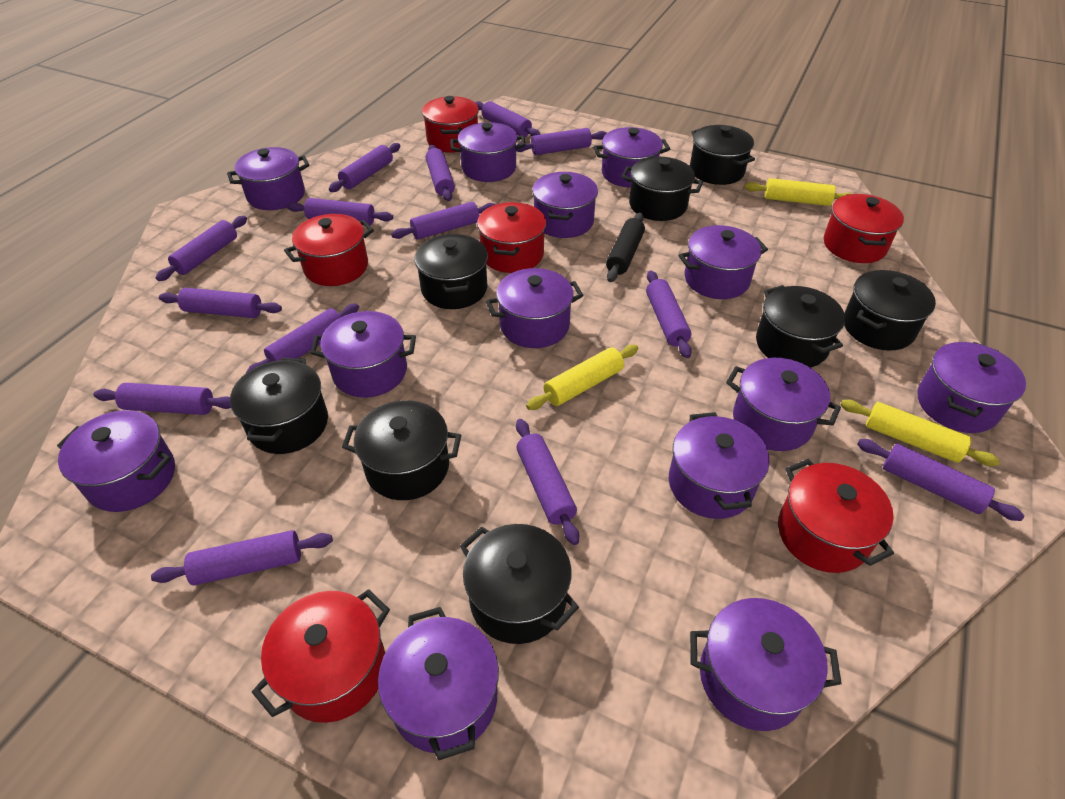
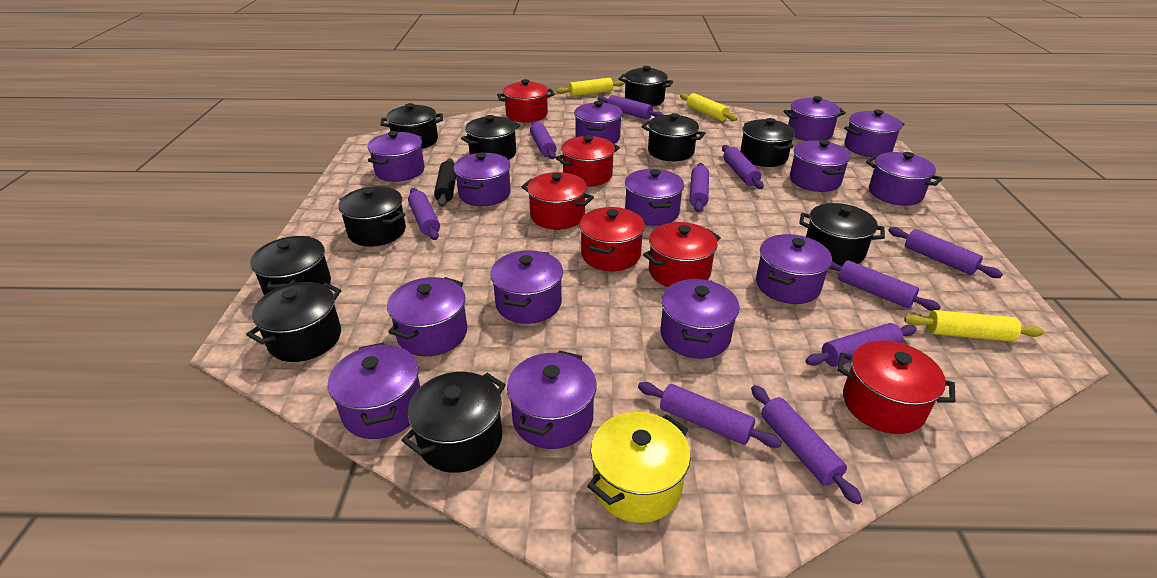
black pot: [230,358,328,454] [342,400,461,500] [414,234,488,309] [460,524,579,644] [621,157,703,221] [690,125,755,185] [756,285,845,368] [844,270,936,350] = 8 -> [246,282,341,362] [250,236,331,295] [338,186,406,247] [381,103,443,149] [401,372,506,473] [461,115,520,160] [619,66,673,106] [641,113,705,161] [740,118,795,167] [799,203,885,266] = 10
purple pot: [57,410,175,512] [227,147,309,210] [310,311,416,398] [378,607,499,760] [450,122,526,182] [486,268,584,348] [532,172,598,238] [593,127,670,188] [669,412,769,519] [678,225,768,299] [690,598,842,731] [726,358,841,451] [917,342,1026,433] = 13 -> [328,342,420,439] [368,131,425,182] [387,277,467,356] [453,152,511,206] [490,250,563,324] [507,350,597,449] [574,101,623,144] [625,169,684,226] [661,278,740,359] [756,234,832,304] [784,96,846,141] [790,140,851,192] [844,110,904,157] [866,152,943,206] = 14
purple rolling pin: [93,383,231,415] [151,530,333,586] [155,216,247,281] [159,288,282,318] [246,303,359,373] [287,198,393,225] [329,143,400,192] [391,202,496,240] [426,145,455,201] [475,101,541,137] [516,128,607,155] [516,419,579,545] [646,270,692,358] [857,439,1025,521] = 14 -> [408,188,440,240] [530,121,557,159] [598,95,663,120] [638,382,782,448] [690,163,709,212] [722,145,764,189] [751,385,862,504] [805,323,917,367] [829,260,941,311] [888,227,1003,278] = 10
yellow pot: none = 0 -> [587,412,691,523] = 1

